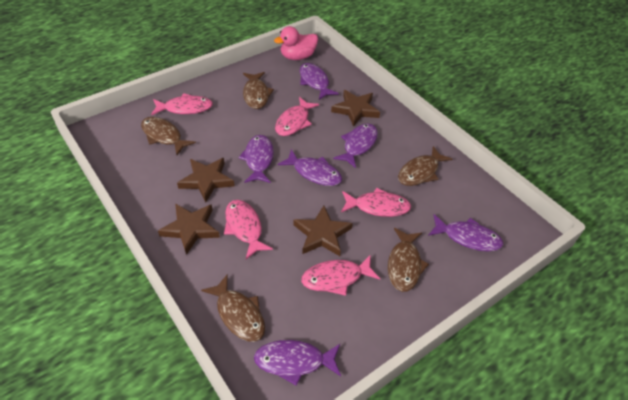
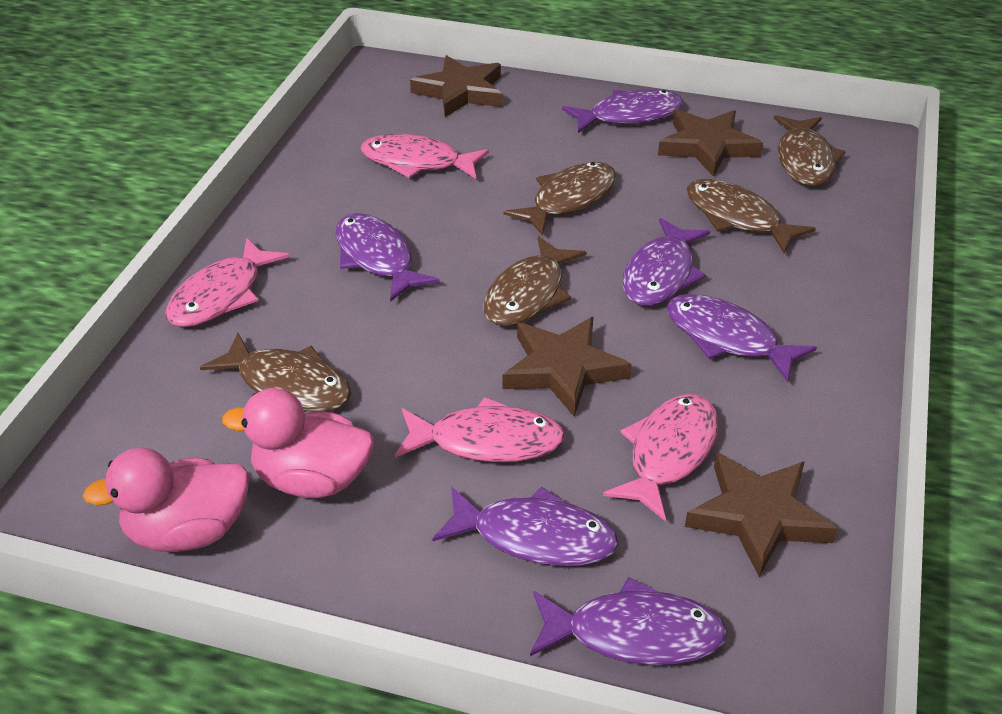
pink duck: [274,26,318,60] = 1 -> [82,448,249,552] [222,388,374,498] = 2
pink fish: [151,94,213,115] [224,200,273,259] [275,97,319,136] [301,254,380,296] [341,188,411,217] = 5 -> [165,237,290,327] [361,134,489,179] [395,397,565,462] [603,394,719,521] = 4

